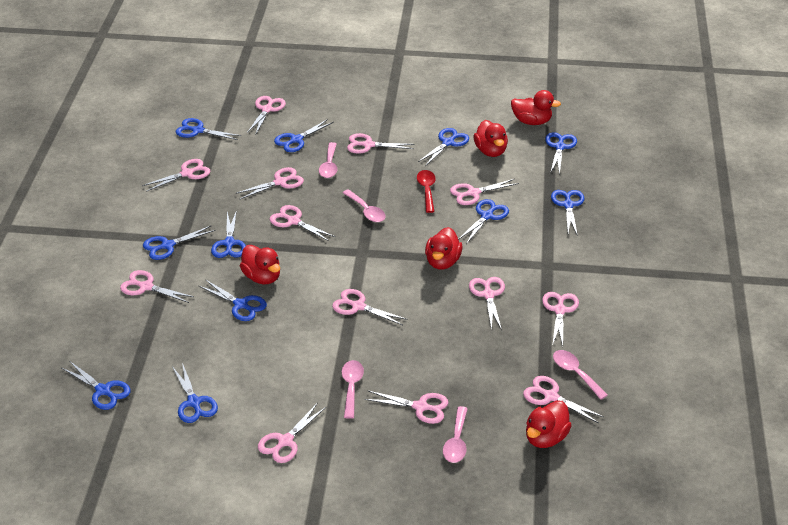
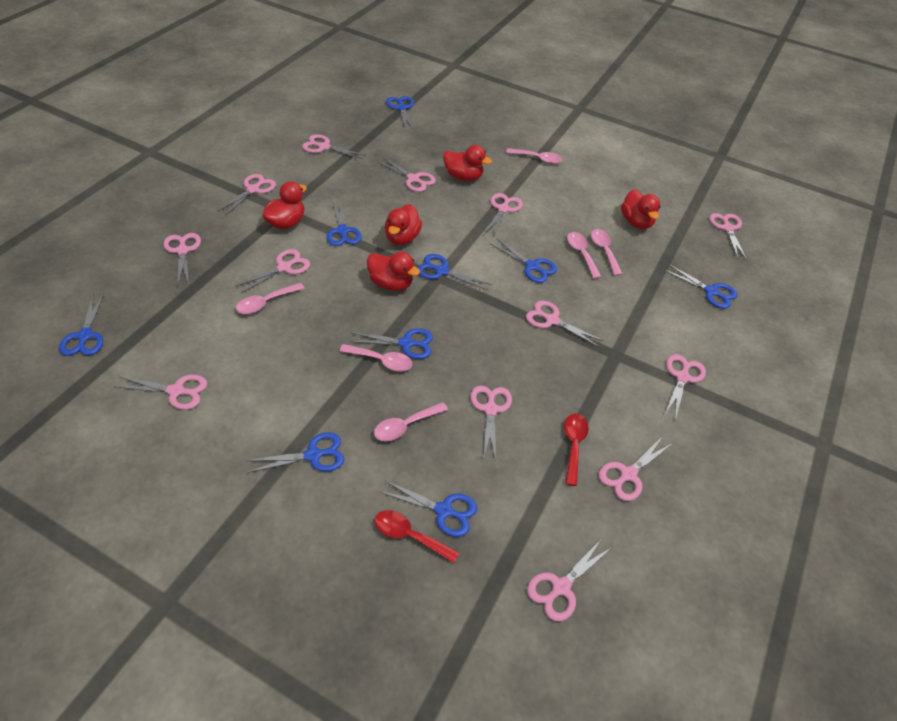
blue scissors: [62,362,130,410] [143,226,215,260] [172,363,218,423] [176,118,241,140] [199,279,267,321] [211,210,246,258] [274,119,334,152] [418,128,469,166] [458,199,509,244] [545,132,577,175] [551,190,584,236] = 11 -> [59,293,104,356] [246,432,344,473] [327,200,362,246] [349,328,433,359] [380,481,477,537] [386,96,414,130] [417,254,491,290] [491,239,557,283] [664,264,737,309] = 9
pink spoon: [319,142,337,178] [342,360,364,419] [343,189,386,222] [443,406,468,463] [553,350,608,400] = 5 -> [236,283,305,314] [339,344,413,371] [374,402,448,441] [506,148,562,164] [567,232,601,279] [591,229,622,276] = 6
red spoon: [417,170,436,213] = 1 -> [375,510,459,563] [564,414,589,486] = 2

